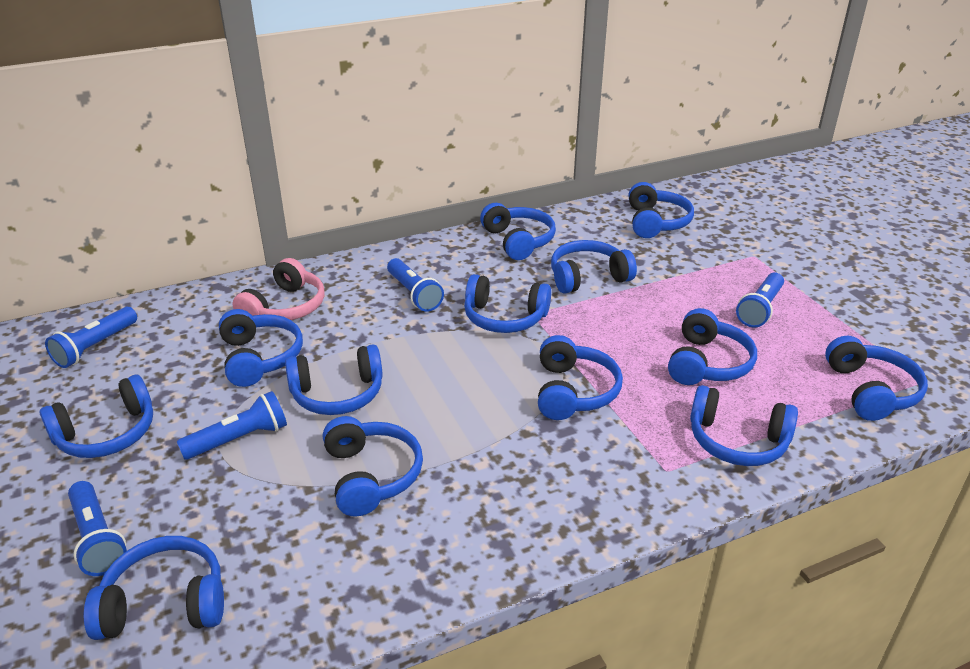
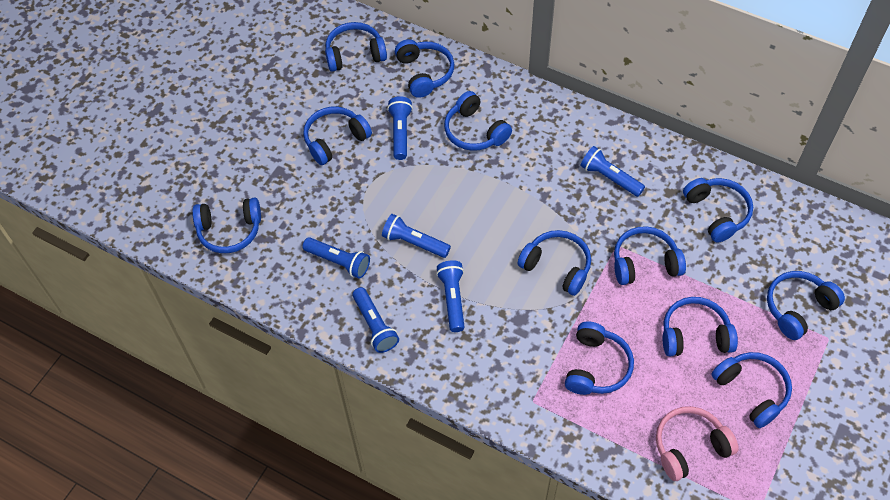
blue flashlight: [45,307,137,368] [68,481,127,576] [177,391,287,460] [387,258,444,312] [736,272,784,327] = 5 -> [302,237,370,279] [352,287,399,353] [382,214,451,258] [387,96,413,160] [436,260,465,332] [580,146,645,197] = 6
blue headphones: [39,375,153,458] [84,536,224,640] [219,309,303,387] [285,345,383,415] [323,416,423,516] [464,274,551,333] [480,203,556,260] [538,335,623,420] [551,240,637,294] [628,182,694,238] [668,308,757,385] [690,385,798,466] [825,336,928,421] = 13 -> [192,198,261,253] [303,107,372,165] [325,22,387,72] [395,39,454,98] [444,91,512,151] [517,230,591,296] [565,321,634,395] [614,226,686,285] [663,297,738,356] [683,178,753,243] [711,352,792,428] [767,271,845,340] = 12

